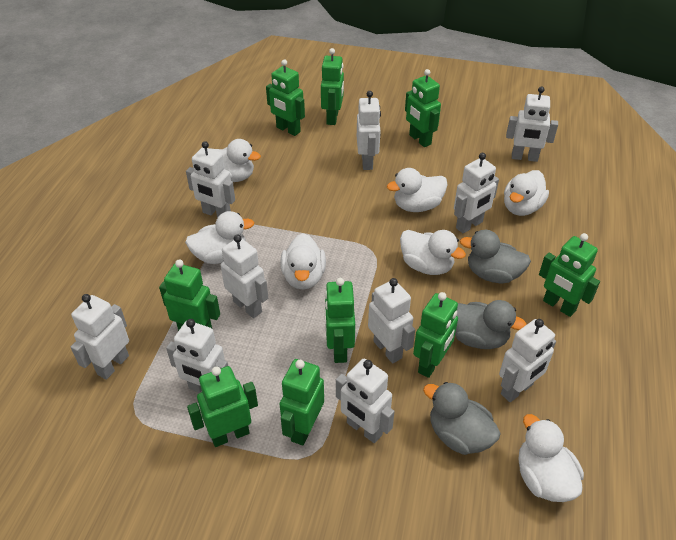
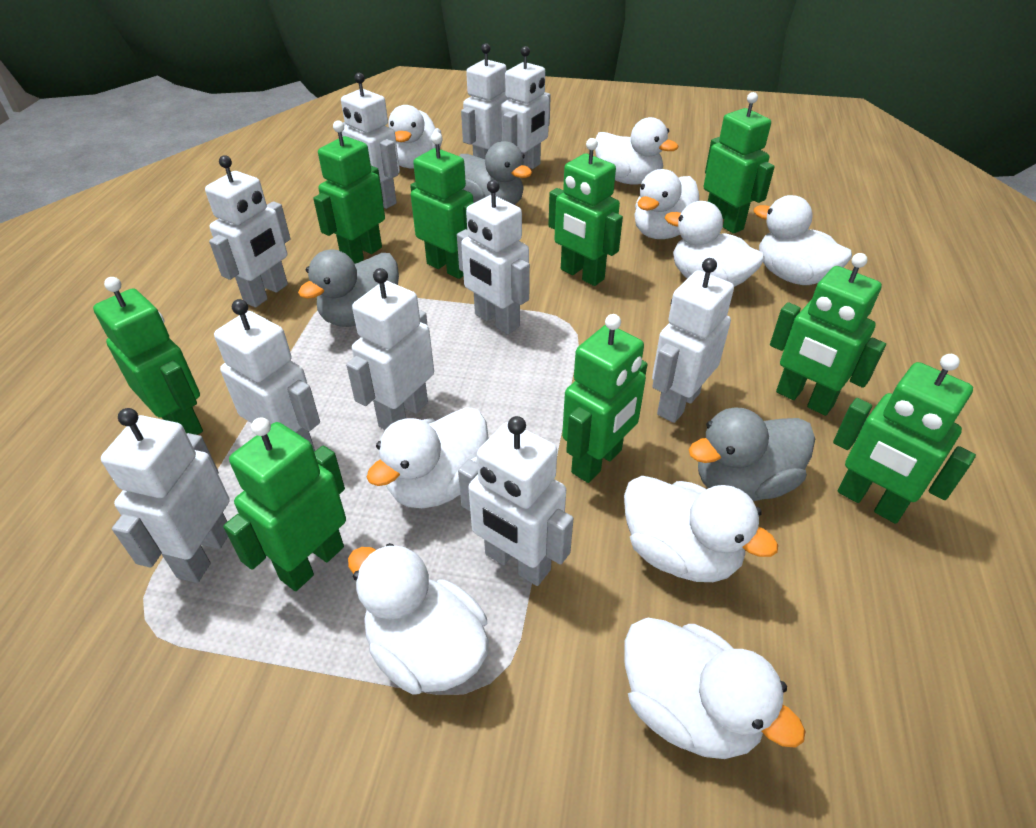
white duck: [185,211,254,264] [208,139,261,182] [280,233,326,289] [387,168,448,212] [400,230,466,275] [504,170,549,216] [519,414,584,502] = 7 -> [348,543,489,695] [366,407,489,508] [388,105,442,169] [595,117,679,185] [624,476,778,582] [624,618,806,759] [634,169,699,239] [665,201,764,287] [753,195,852,285] = 9

